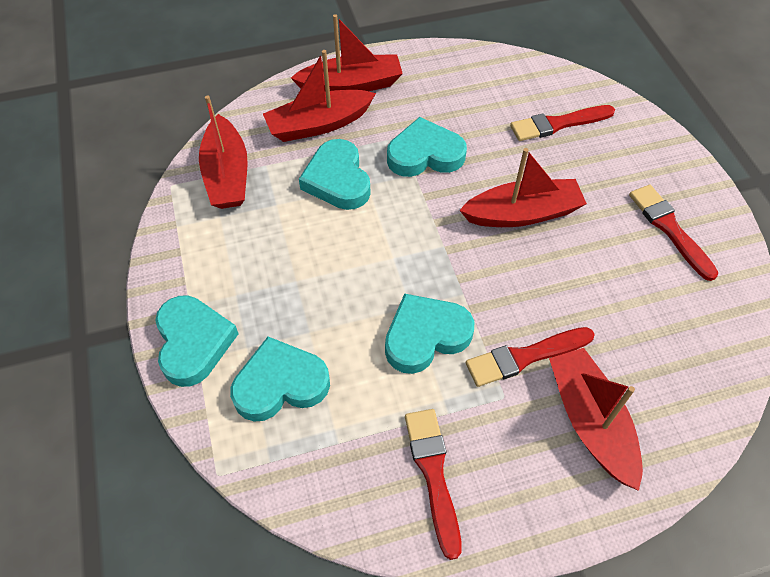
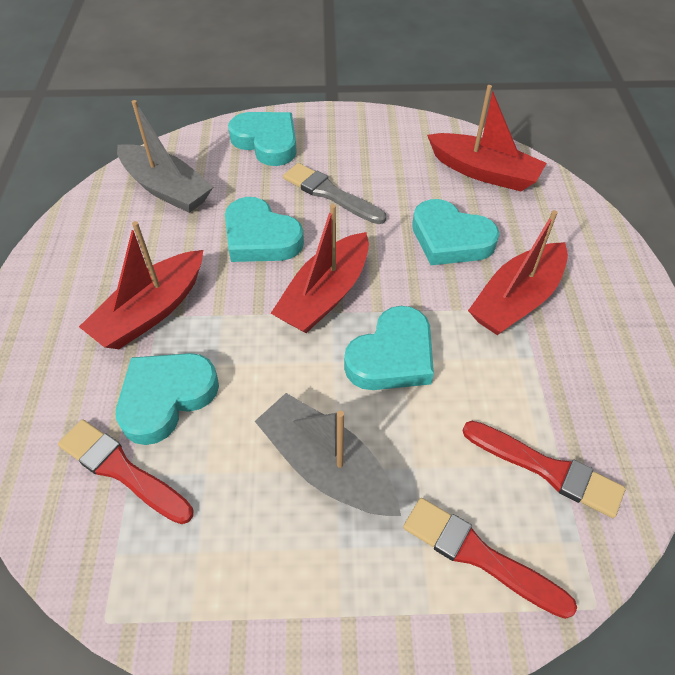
grey boat: none = 0 -> [117,100,213,213] [255,393,401,516] = 2
grey brush: none = 0 -> [283,163,386,224] = 1
red boat: [199,95,248,209] [263,50,376,142] [291,14,403,92] [459,148,587,227] [549,348,643,491] = 5 -> [79,221,203,349] [271,204,369,333] [427,85,547,191] [468,210,568,335] = 4
red brush: [405,409,462,560] [466,327,595,387] [510,105,615,141] [629,185,718,281] = 4 -> [58,420,194,524] [403,498,577,619] [462,421,626,518] = 3

